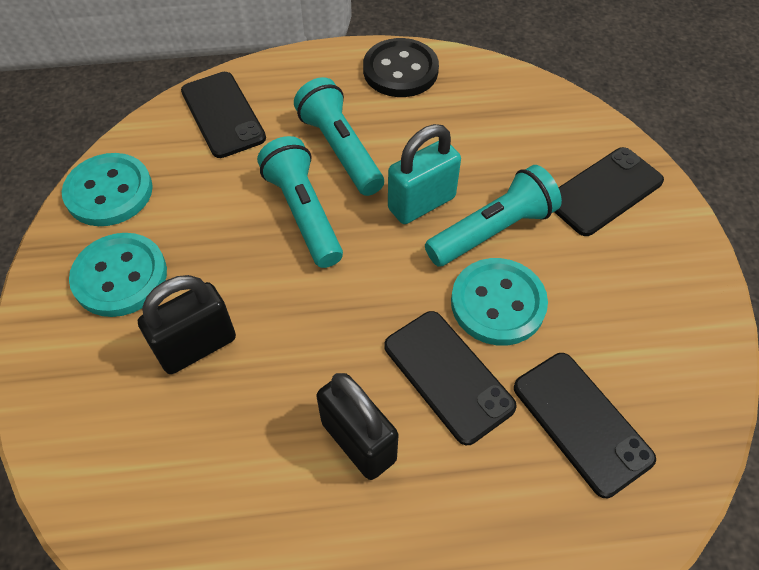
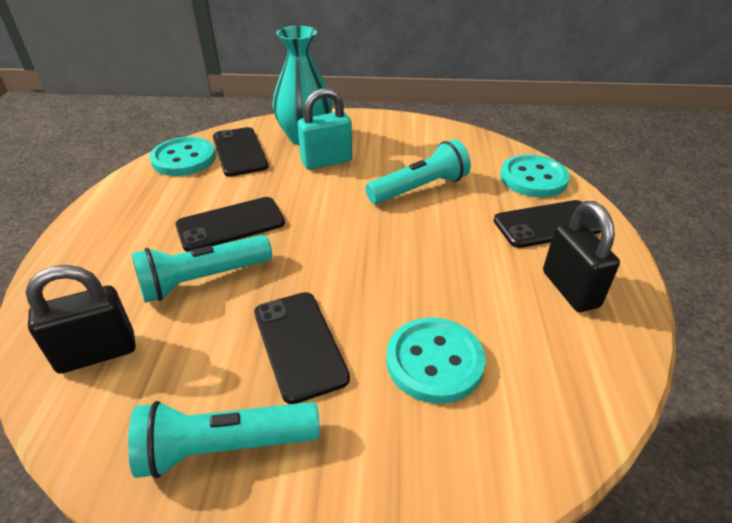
black button: [363,38,439,97] = 1 -> none = 0
turquoise vase: none = 0 -> [273,26,333,145] = 1

